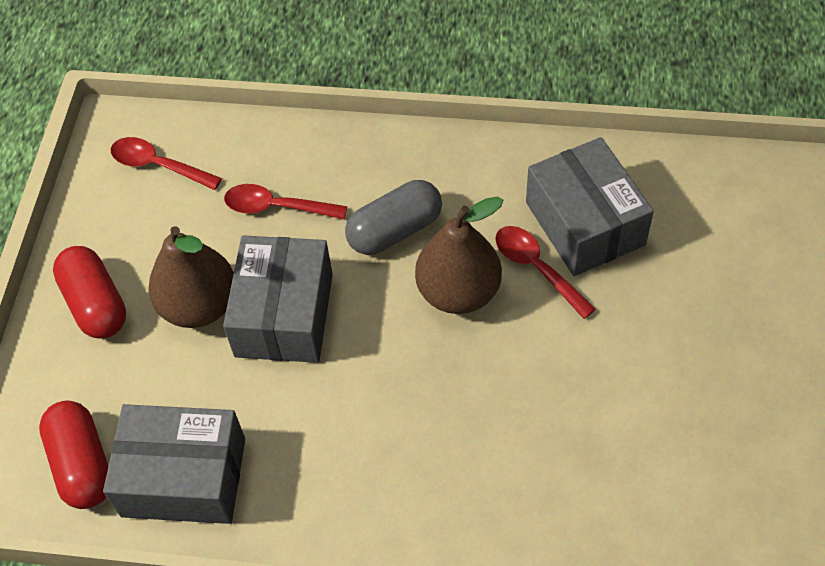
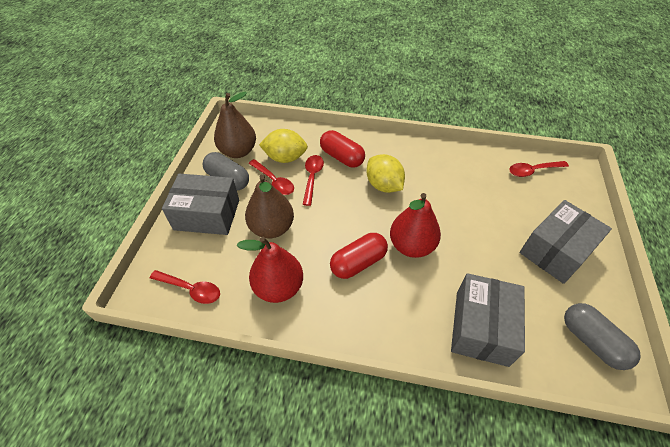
grey capsule: [345,180,442,255] = 1 -> [202,152,249,190] [564,303,641,370] = 2
red pear: none = 0 -> [236,237,303,303] [390,193,441,258] = 2
red spoon: [111,137,222,190] [224,184,347,219] [495,226,596,319] = 3 -> [150,270,220,304] [248,159,294,195] [302,155,324,206] [509,161,569,177] = 4
yellow lemon: none = 0 -> [259,129,308,163] [366,154,405,193] = 2

